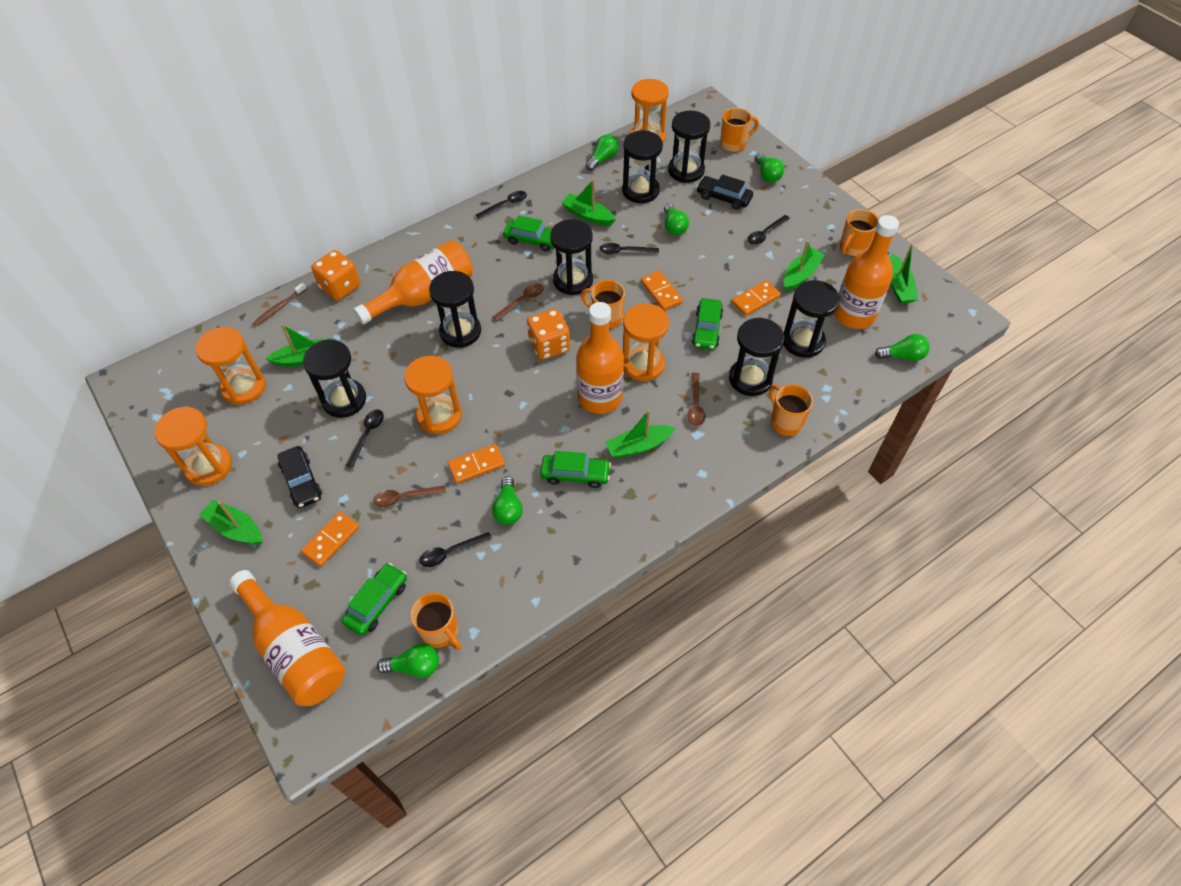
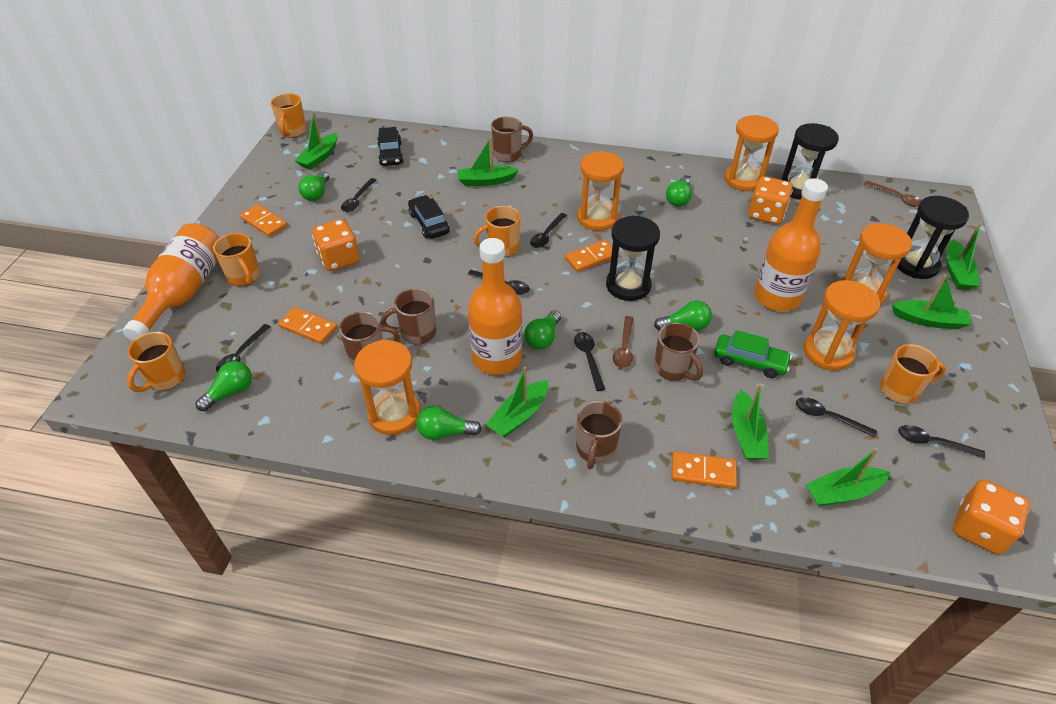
black hourglass: [303,339,366,418] [429,271,481,348] [550,219,593,295] [622,130,663,203] [668,111,710,183] [729,317,784,396] [783,280,840,358] = 7 -> [606,216,660,301] [781,123,839,200] [897,196,969,279] = 3
black spoon: [346,409,384,468] [419,532,492,567] [476,191,527,219] [599,243,659,255] [747,215,790,245] = 5 -> [216,324,271,373] [341,178,376,212] [468,270,530,295] [530,213,567,248] [574,332,605,391] [796,397,877,437] [898,425,985,459] = 7
brown mug: none = 0 -> [339,311,400,366] [381,288,436,345] [491,116,533,162] [576,401,623,469] [654,322,703,381] = 5
brown spoon: [373,485,446,507] [493,283,544,321] [687,373,706,426] = 3 -> [613,316,633,368] [864,181,922,207] = 2
brown toothbrush: [252,283,307,326] = 1 -> none = 0
green boat: [199,500,263,544] [266,324,332,367] [561,179,616,226] [606,410,675,458] [784,241,825,291] [889,244,918,304] = 6 -> [294,111,338,170] [457,137,519,186] [486,367,548,437] [732,383,769,459] [806,448,890,506] [891,275,971,330] [946,223,982,290] = 7
green car: [342,563,407,636] [503,215,554,252] [540,451,611,488] [692,298,723,350] = 4 -> [714,330,792,378] = 1
orange bottle: [229,570,345,706] [353,240,473,324] [576,302,624,414] [834,215,899,329] = 4 -> [123,223,219,341] [468,238,522,375] [754,178,828,312] = 3
orange dice: [311,250,360,301] [527,309,570,360] = 2 -> [312,219,360,271] [749,176,793,225] [953,480,1030,554] = 3

